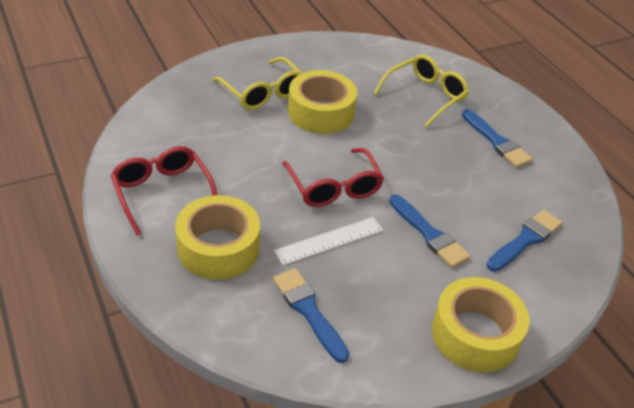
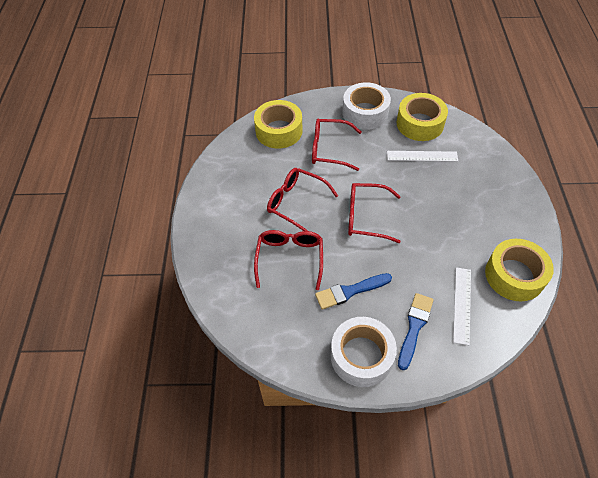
blue brush: [273,268,349,363] [389,194,470,268] [462,109,533,168] [486,210,562,272] = 4 -> [315,273,392,310] [398,293,434,370] = 2
red glasses: [111,146,217,236] [282,148,384,207] = 2 -> [254,230,323,290] [267,168,338,231] [312,118,362,171] [348,183,401,243] = 4
white ruler: [274,217,383,265] = 1 -> [387,151,458,162] [453,268,471,345] = 2
white tape: none = 0 -> [331,317,397,387] [342,82,391,130] = 2
yellow glasses: [212,57,302,110] [374,54,469,128] = 2 -> none = 0

